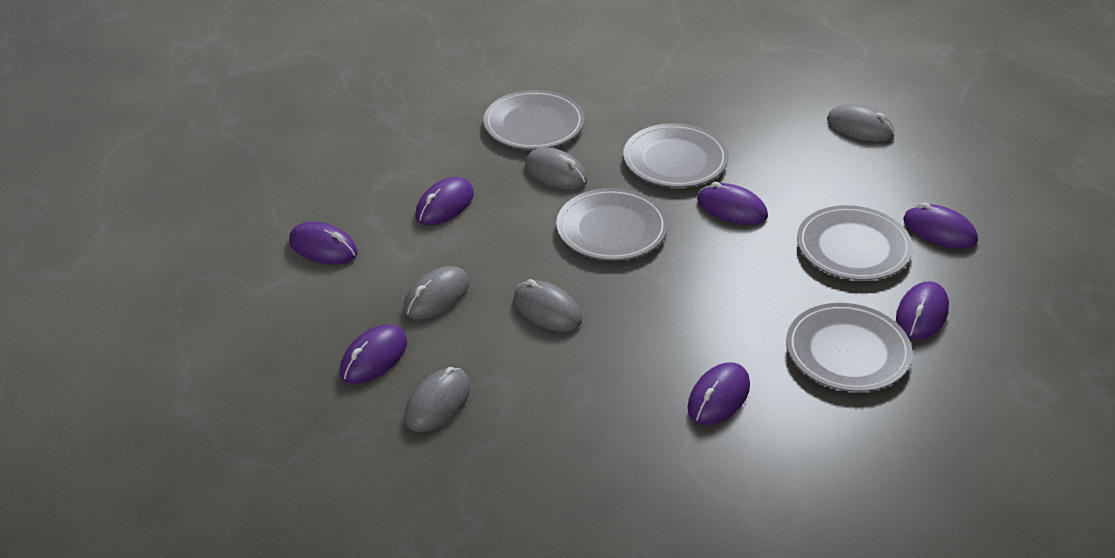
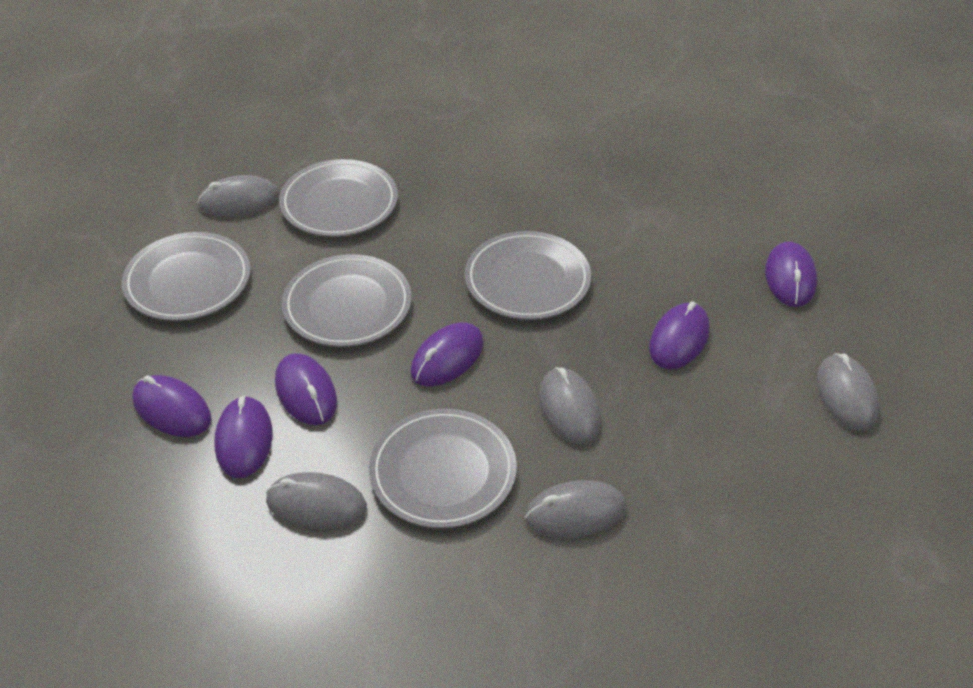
purple mouse: [289,222,357,265] [340,325,407,384] [415,177,474,225] [687,362,750,425] [697,182,768,225] [896,281,949,340] [903,202,978,249] = 7 -> [132,375,212,437] [215,396,273,478] [275,353,337,425] [411,322,484,387] [649,301,709,369] [765,241,817,307] = 6

